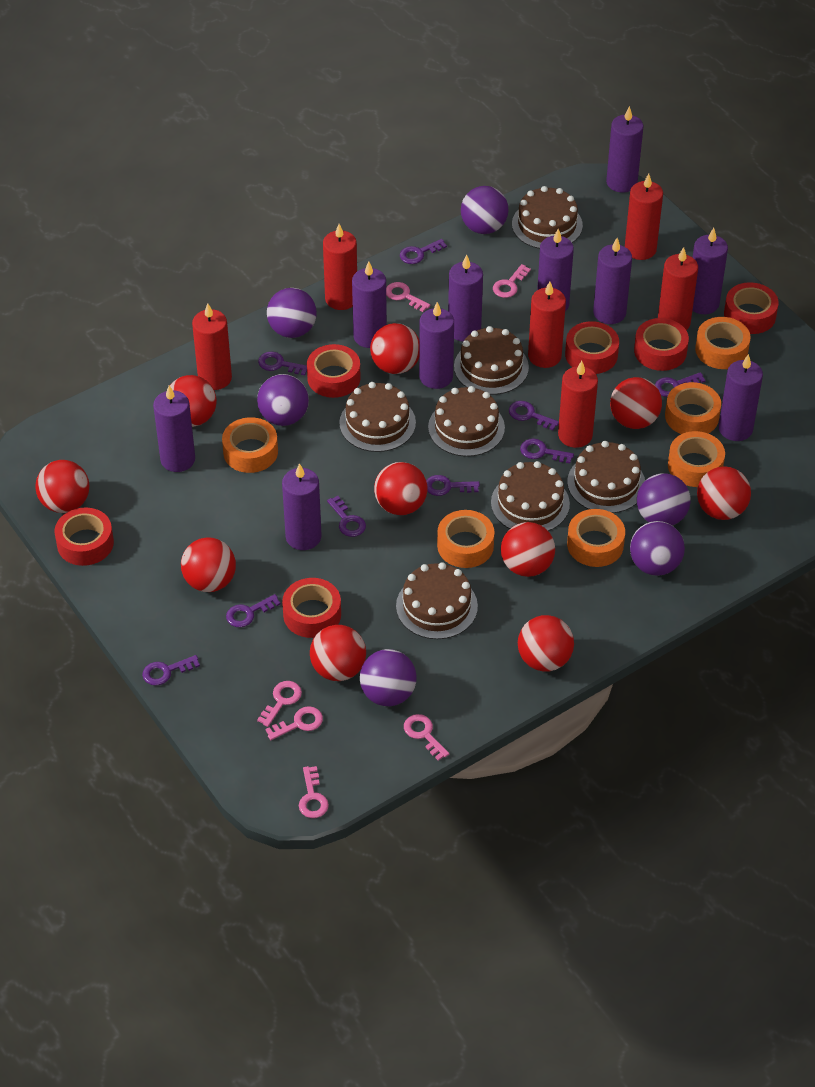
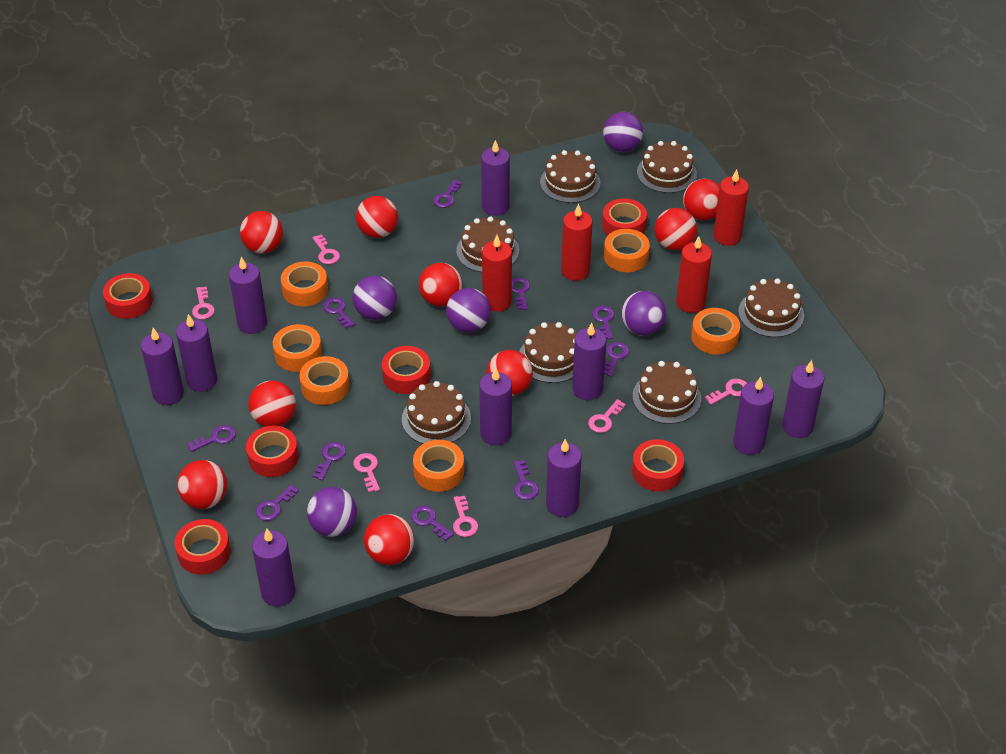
purple ball: [257,374,309,426] [267,288,317,338] [360,649,417,706] [461,186,509,234] [630,521,685,576] [637,473,691,525] = 6 -> [307,487,357,537] [353,276,397,320] [446,288,491,333] [603,112,643,152] [622,291,666,336] = 5
purple key: [142,655,200,686] [226,594,281,627] [258,352,307,375] [327,496,366,537] [400,239,447,264] [426,475,480,496] [509,401,559,430] [520,439,574,463] [655,372,705,397] = 9 -> [187,425,236,452] [256,484,299,521] [313,442,346,480] [323,297,355,329] [411,506,454,541] [433,180,462,208] [512,277,530,310] [514,460,539,500] [592,306,614,339] [604,342,629,377] = 10
red ball: [36,460,89,513] [170,375,217,427] [181,538,236,592] [310,625,366,681] [370,323,420,374] [374,462,427,515] [501,522,555,577] [518,615,574,672] [610,377,662,429] [697,466,751,520] = 10 -> [177,460,227,509] [240,211,283,254] [248,381,296,427] [356,196,398,238] [364,514,414,565] [419,263,462,307] [486,350,533,396] [654,208,697,250] [683,179,720,220] = 9
red candle: [192,303,232,390] [323,224,357,310] [528,281,566,368] [558,361,598,448] [625,174,663,260] [658,247,698,330] = 6 -> [482,235,512,312] [561,204,593,281] [676,236,712,313] [713,169,749,246] = 4

